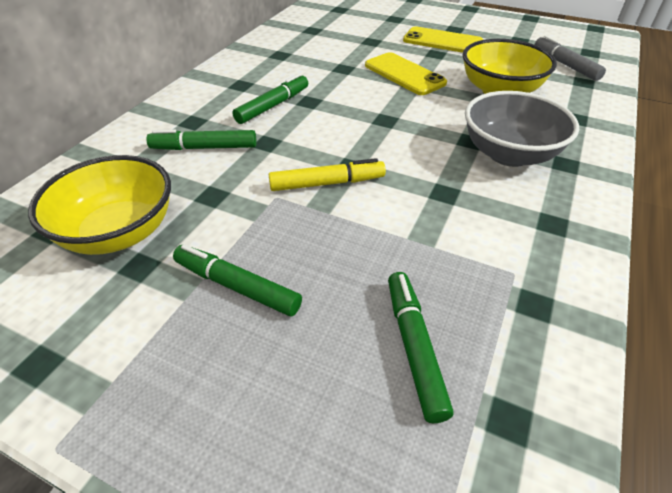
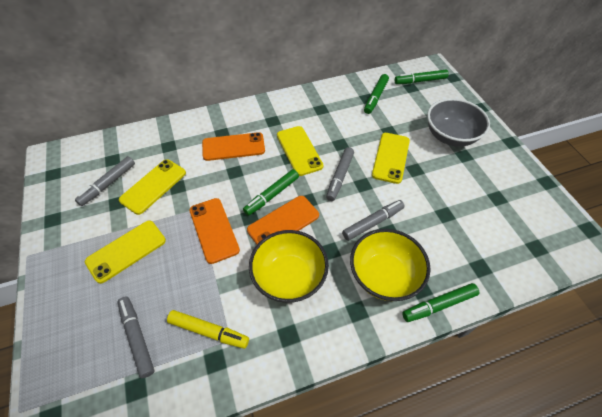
grey marker: [535,35,606,81] = 1 -> [75,156,135,206] [118,297,155,378] [326,147,354,201] [342,200,405,241] = 4
orange phone: none = 0 -> [189,198,240,264] [202,132,265,161] [247,196,319,244] = 3
yellow phone: [365,52,447,95] [403,26,483,53] = 2 -> [85,220,166,284] [119,159,186,215] [277,126,324,176] [372,133,410,184] = 4

